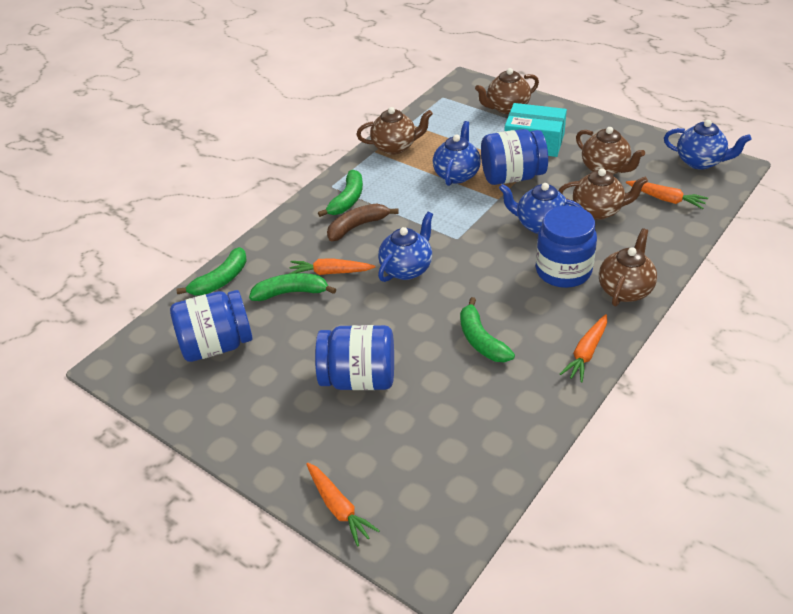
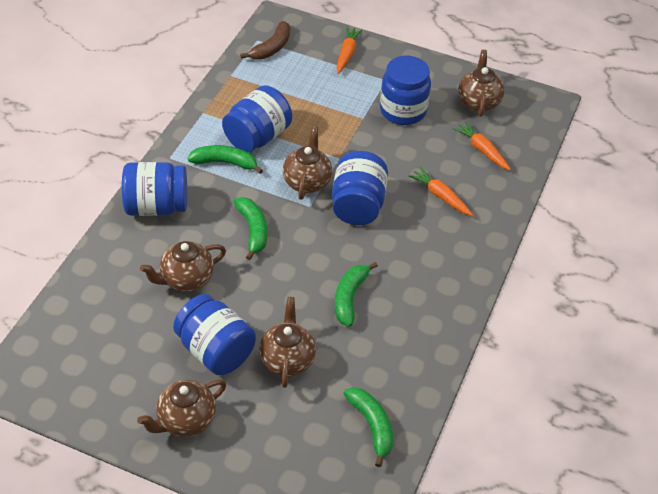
blue jar: [170,290,253,362] [315,325,394,390] [481,129,548,185] [535,206,597,288] = 4 -> [122,162,187,216] [173,294,256,375] [222,85,292,152] [332,151,388,225] [380,56,431,125] = 5
blue teapot: [378,212,433,282] [433,121,481,186] [499,183,583,234] [664,120,751,170] = 4 -> none = 0
orange carrot: [289,258,376,275] [306,463,380,546] [560,314,607,383] [626,181,708,209] = 4 -> [337,27,362,74] [408,166,473,216] [453,121,511,170] = 3
turquoise box: [505,103,567,157] = 1 -> none = 0

